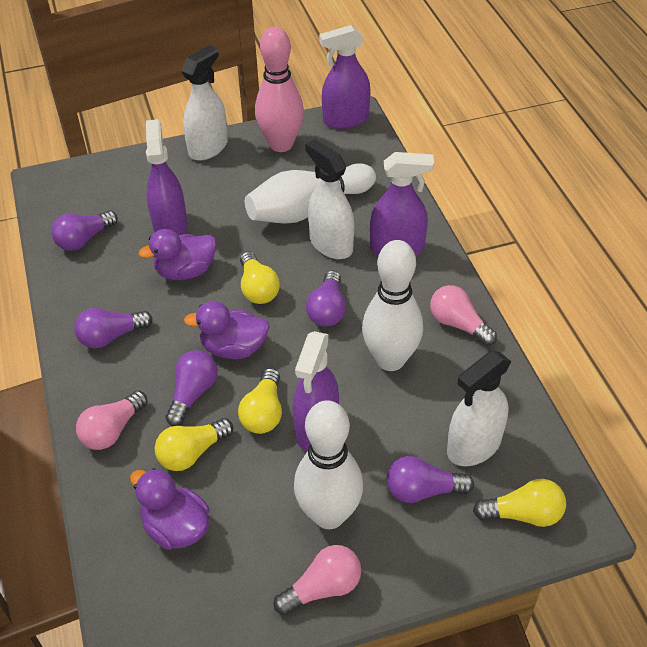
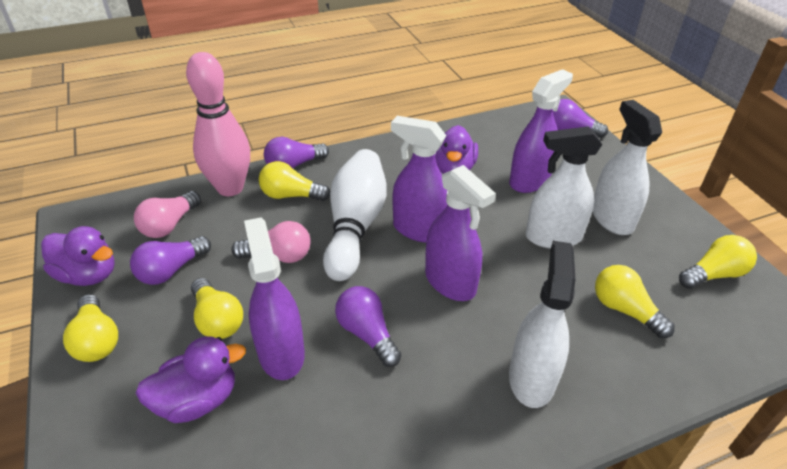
pink light bulb: [76,391,148,450] [274,545,361,615] [430,285,497,346] = 3 -> [134,191,201,238] [231,221,311,263] = 2
purple light bulb: [51,211,118,251] [74,308,153,349] [166,350,218,426] [306,270,346,326] [387,456,474,503] = 5 -> [130,236,211,285] [264,137,329,168] [335,286,401,367] [553,99,608,138] = 4
white bowling pin: [245,163,376,224] [294,400,363,529] [362,240,423,371] = 3 -> [323,149,387,281] = 1
yellow light bulb: [155,418,233,471] [238,368,282,434] [240,252,280,304] [473,479,566,527] = 4 -> [63,294,118,362] [191,278,243,339] [259,161,330,201] [595,265,675,338] [679,235,757,289] = 5

